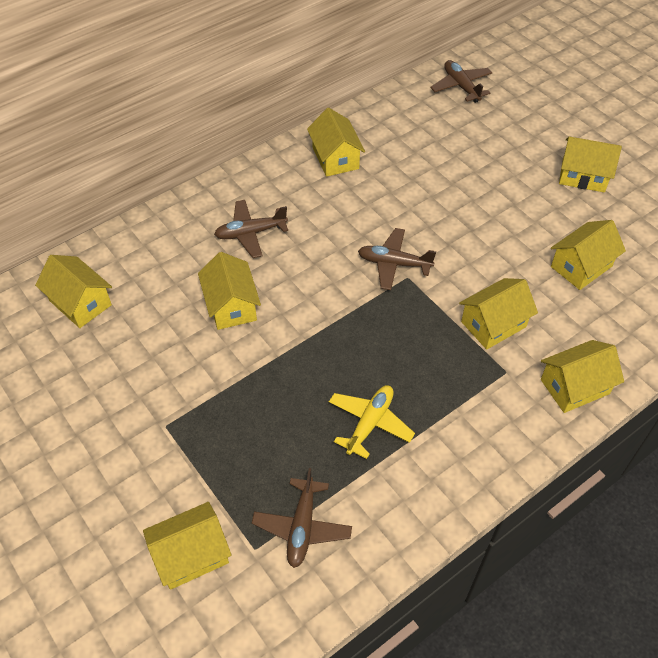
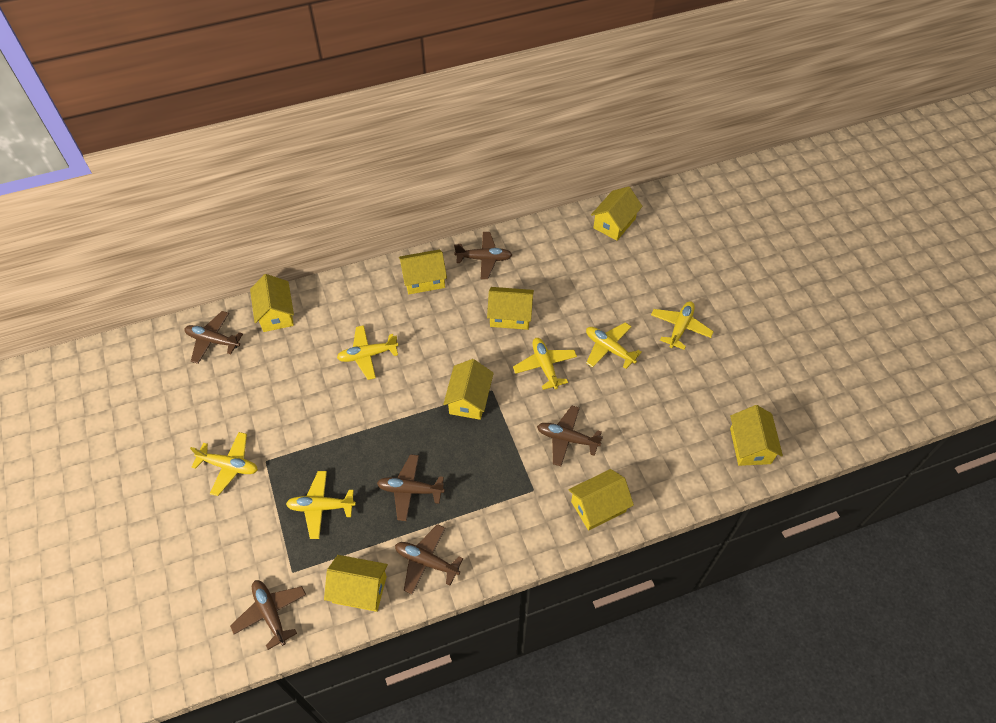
brown plane: [214,200,288,258] [252,468,352,568] [358,228,436,290] [430,60,492,103] = 4 -> [184,311,243,364] [230,580,306,650] [377,454,445,521] [395,524,463,594] [454,232,512,279] [537,406,603,466] = 6
yellow plane: [329,385,415,459] = 1 -> [190,432,258,496] [286,471,356,539] [337,325,399,380] [513,338,577,390] [586,322,642,369] [651,301,714,350] = 6

